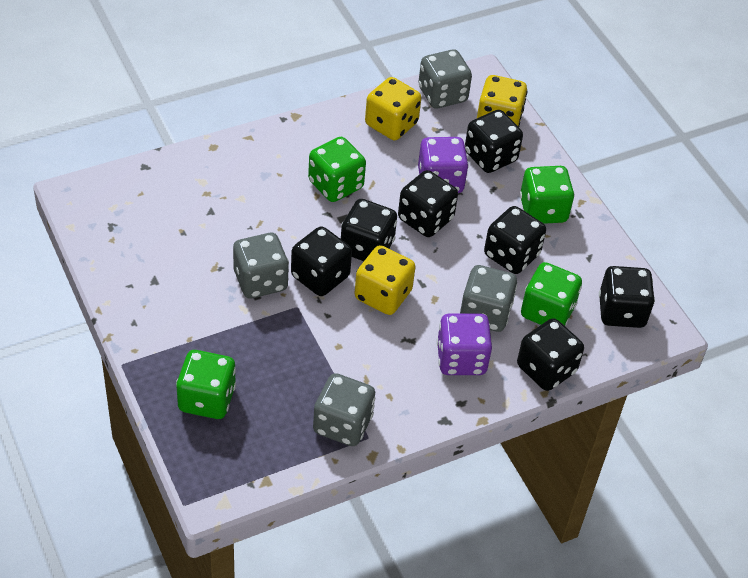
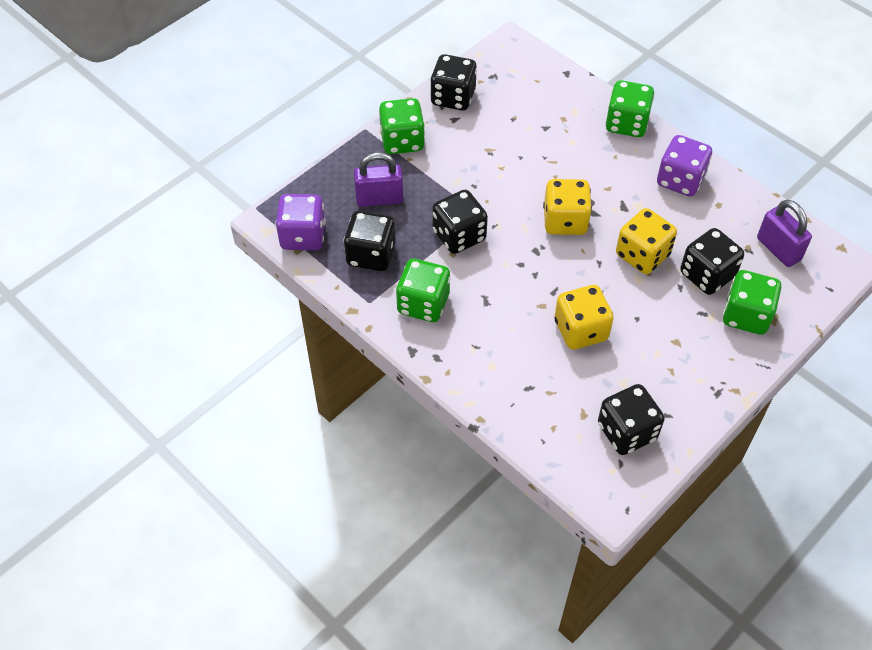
black dice: [291,226,352,296] [341,199,397,261] [398,170,458,237] [465,110,523,173] [484,206,546,274] [517,318,584,391] [599,266,655,328] = 7 -> [344,211,396,271] [430,54,477,111] [432,190,488,254] [598,384,665,455] [680,228,744,295] = 5
grey dice: [233,233,289,298] [313,373,375,446] [418,50,472,109] [460,265,517,332] = 4 -> none = 0
purple padlock: none = 0 -> [354,152,403,207] [757,200,812,267] = 2

